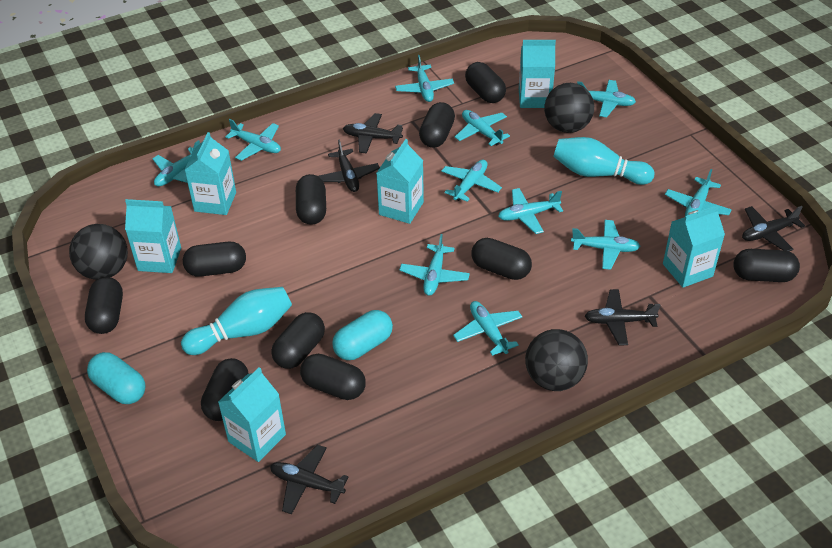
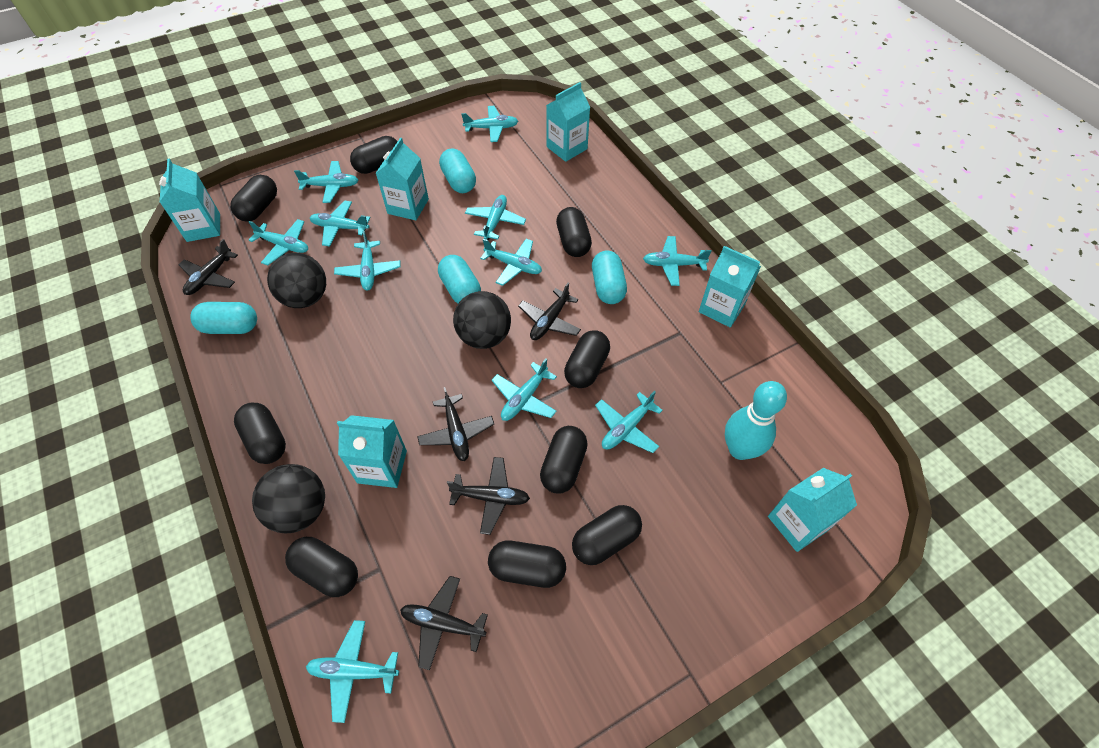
black capsule: [85,277,123,334] [183,242,246,277] [201,358,249,421] [271,312,325,369] [296,174,326,224] [300,354,366,400] [419,102,455,148] [465,62,506,103] [472,238,532,280] [734,249,800,282] = 10 -> [230,175,277,222] [234,403,286,464] [285,537,358,597] [350,136,398,174] [488,540,566,588] [540,426,588,493] [556,207,592,257] [564,330,610,388] [572,505,642,565] = 9
turquoise bowling pin: [181,287,292,355] [553,137,654,185] = 2 -> [725,381,787,460] = 1
turquoise capsule: [87,352,146,404] [332,310,393,360] = 2 -> [190,302,257,334] [438,255,481,304] [439,148,476,193] [592,251,627,304] = 4

